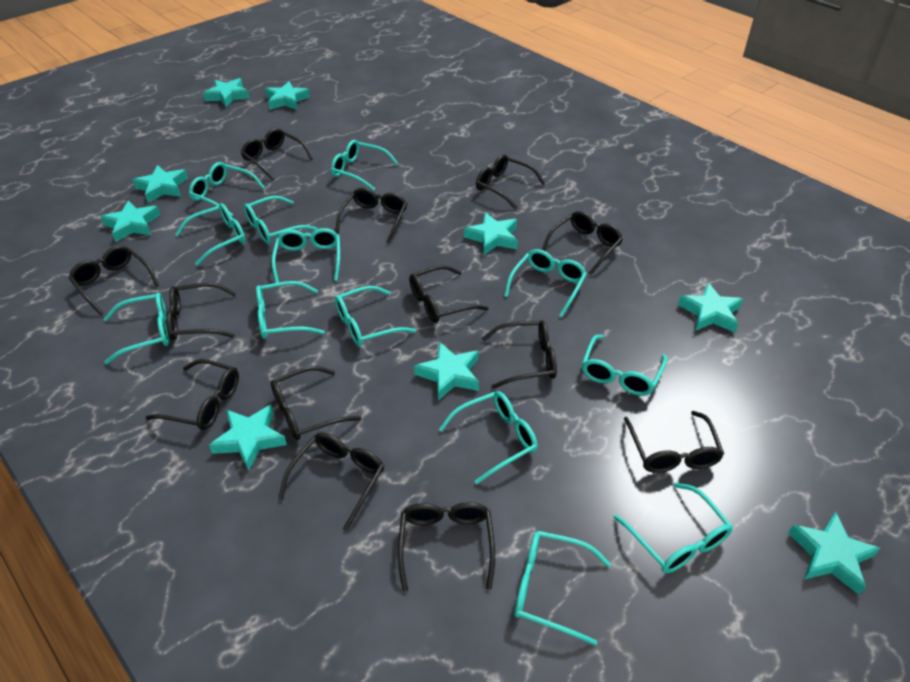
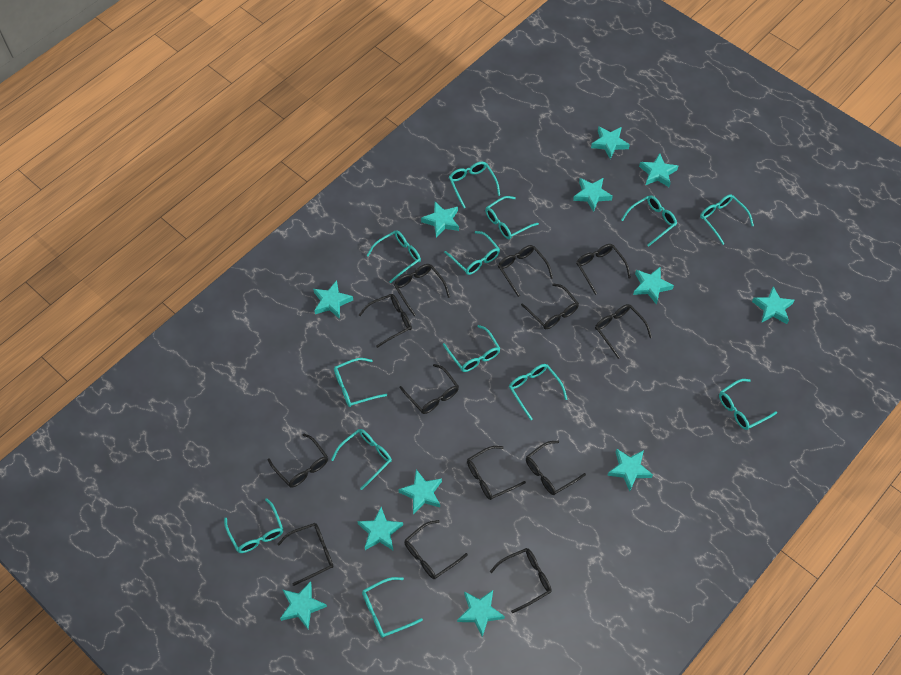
turquoise star: [100,200,160,242] [133,165,188,203] [203,78,250,107] [209,405,287,471] [265,81,310,110] [414,342,479,401] [464,212,518,255] [678,283,743,332] [788,512,880,595] = 9 -> [280,581,327,629] [313,280,353,319] [357,507,403,550] [398,470,442,514] [421,202,459,238] [457,590,505,637] [573,178,613,212] [591,126,630,159] [607,449,653,491] [633,266,674,305] [639,153,678,187] [752,286,795,324] = 12

